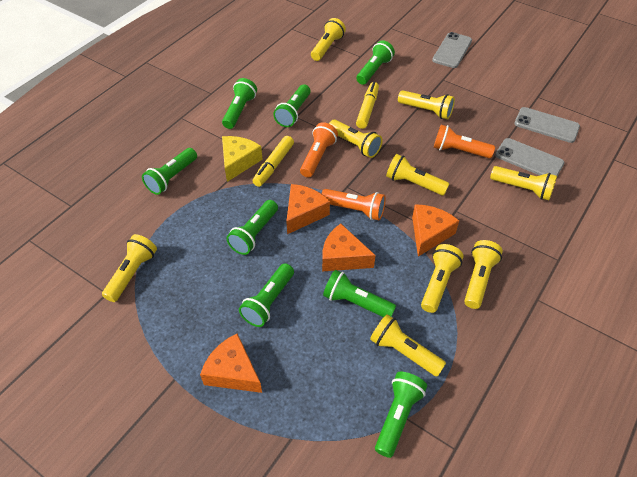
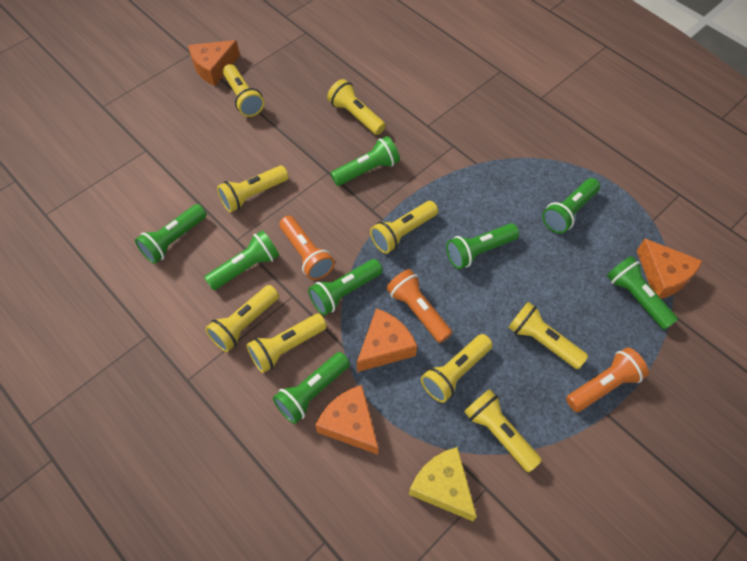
grey phone: [432,32,472,68] [495,138,565,176] [514,107,580,143] = 3 -> none = 0
yellow marker: [253,136,294,187] [356,82,379,129] = 2 -> none = 0

